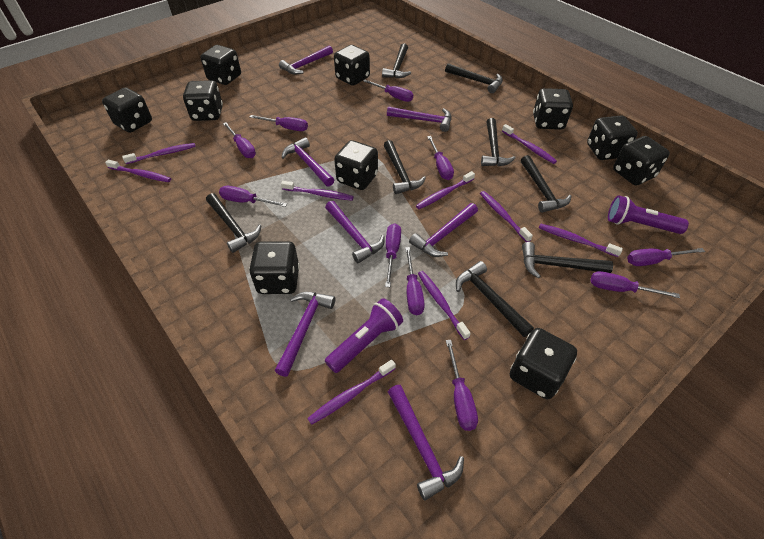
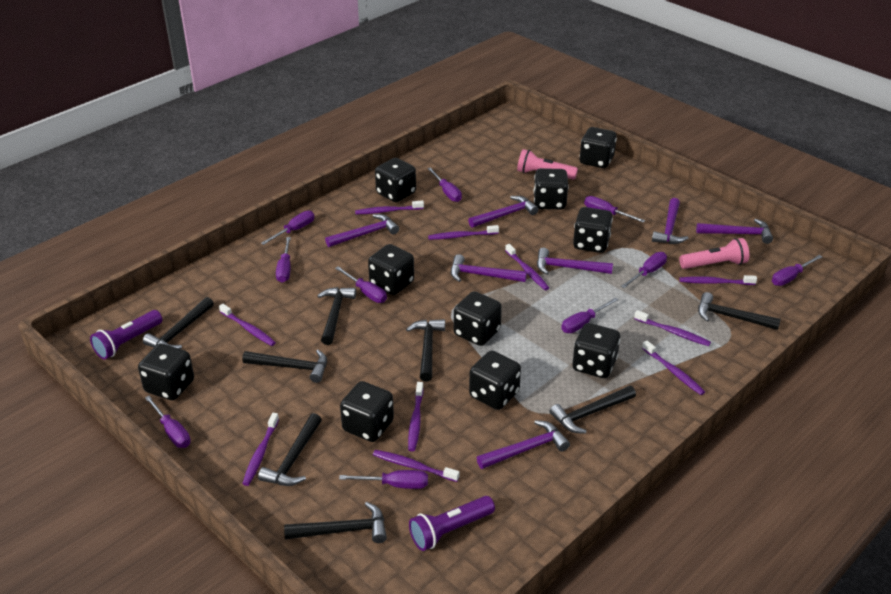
pink flashlight: none = 0 -> [517,149,578,180] [679,238,749,269] = 2
purple toothbrush: [105,160,171,182] [122,143,196,164] [281,181,354,201] [307,360,396,425] [416,171,475,209] [418,271,471,340] [480,191,533,242] [502,124,557,164] [539,224,623,257] = 9 -> [219,304,276,346] [242,413,279,486] [355,200,424,214] [373,450,460,482] [408,382,424,451] [428,225,499,240] [505,244,549,290] [634,310,711,346] [642,340,705,395] [679,275,757,285] = 10

